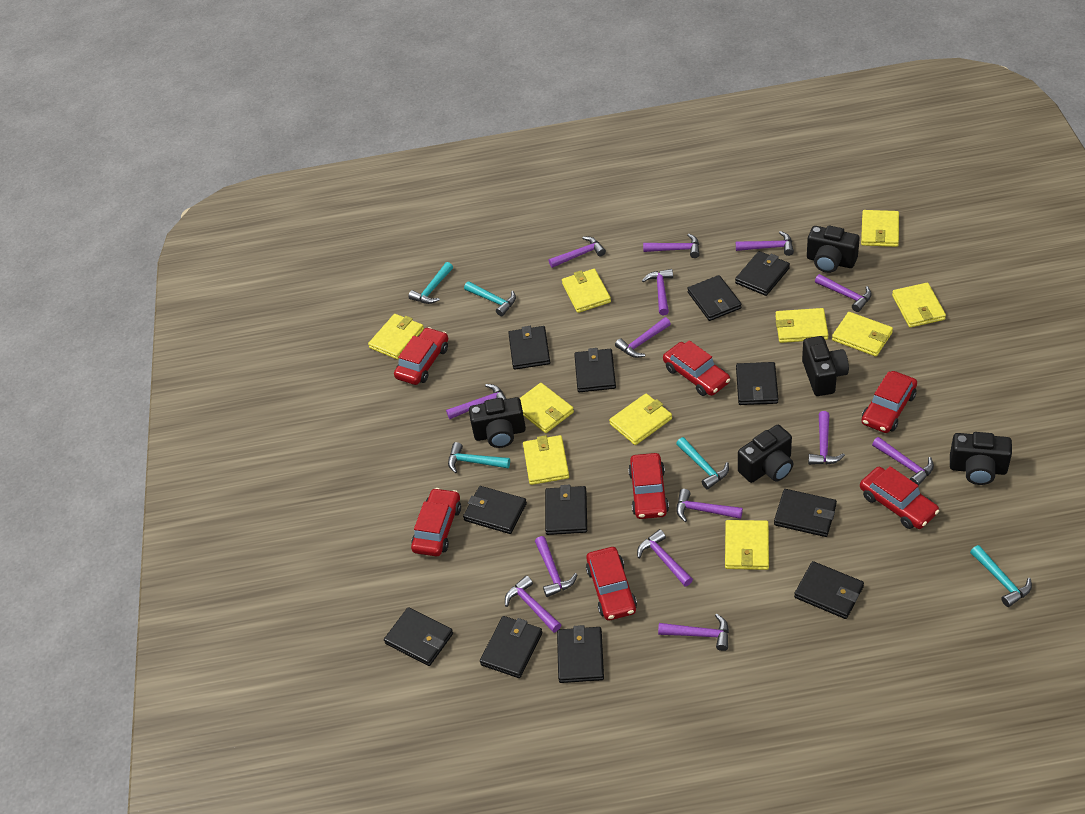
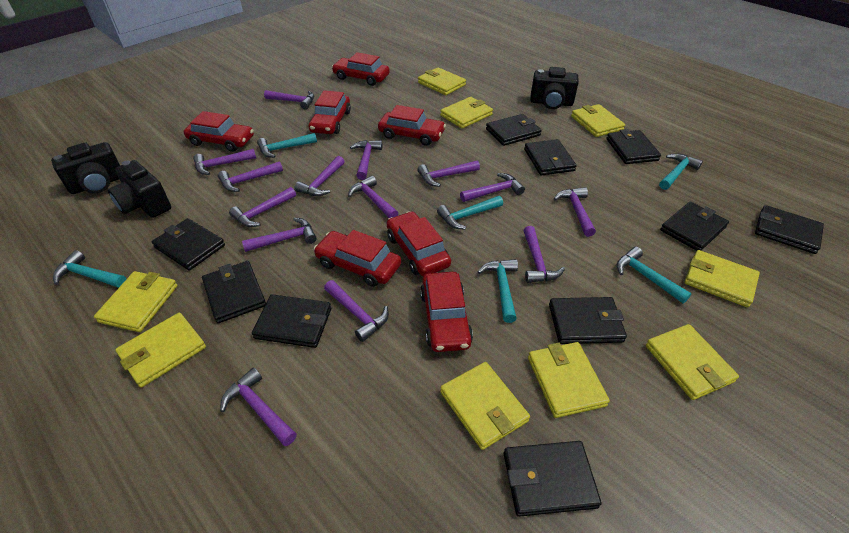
black camera: [469,397,526,448] [738,425,793,483] [802,336,849,396] [807,226,860,273] [950,432,1012,485] = 5 -> [51,142,120,194] [108,160,171,218] [530,67,579,109] = 3
black wallet: [384,607,453,666] [463,486,527,534] [480,616,542,678] [508,326,550,370] [545,485,587,535] [557,625,604,683] [574,348,616,392] [687,275,741,321] [735,251,790,296] [736,362,778,405] [774,489,837,537] [794,561,864,619] = 12 -> [152,218,225,271] [202,261,266,323] [252,294,331,348] [486,114,542,146] [504,441,602,517] [524,139,577,176] [549,297,627,344] [606,129,661,164] [660,201,729,251] [755,205,824,254] = 10
turquoise hammer: [408,262,453,304] [448,442,510,473] [464,281,516,316] [676,437,729,489] [970,545,1032,607] = 5 -> [53,250,126,288] [257,133,317,158] [437,196,503,230] [478,259,518,323] [617,247,692,304] [659,153,703,190] = 6
yellow wallet: [368,314,424,360] [519,383,574,433] [523,435,569,485] [562,269,611,313] [609,393,672,445] [725,520,769,570] [775,308,828,343] [832,312,893,357] [861,210,899,247] [892,283,946,328] = 10 -> [94,271,177,332] [115,313,206,388] [418,67,466,95] [440,97,493,129] [440,362,530,450] [528,342,610,418] [571,104,625,137] [646,324,739,400] [685,250,760,308] = 9

